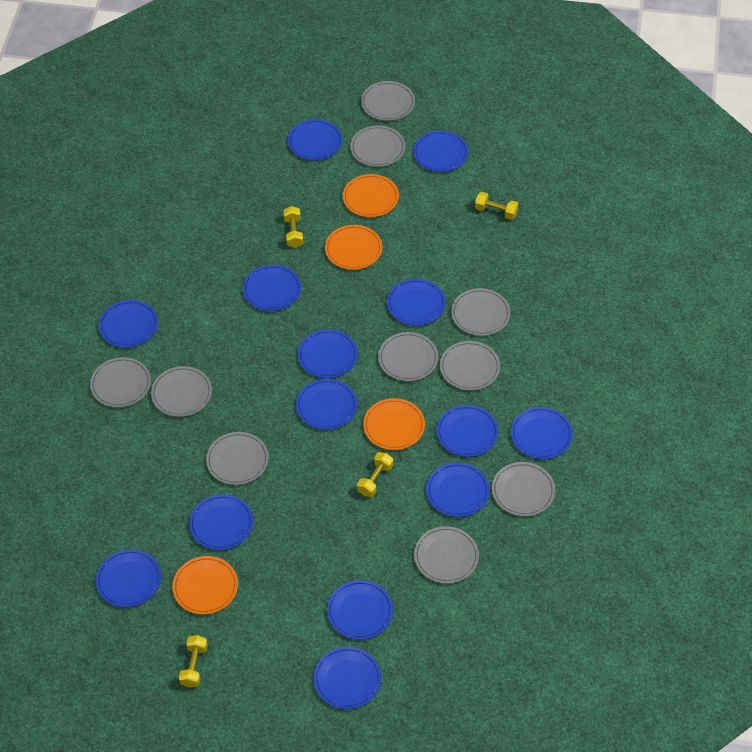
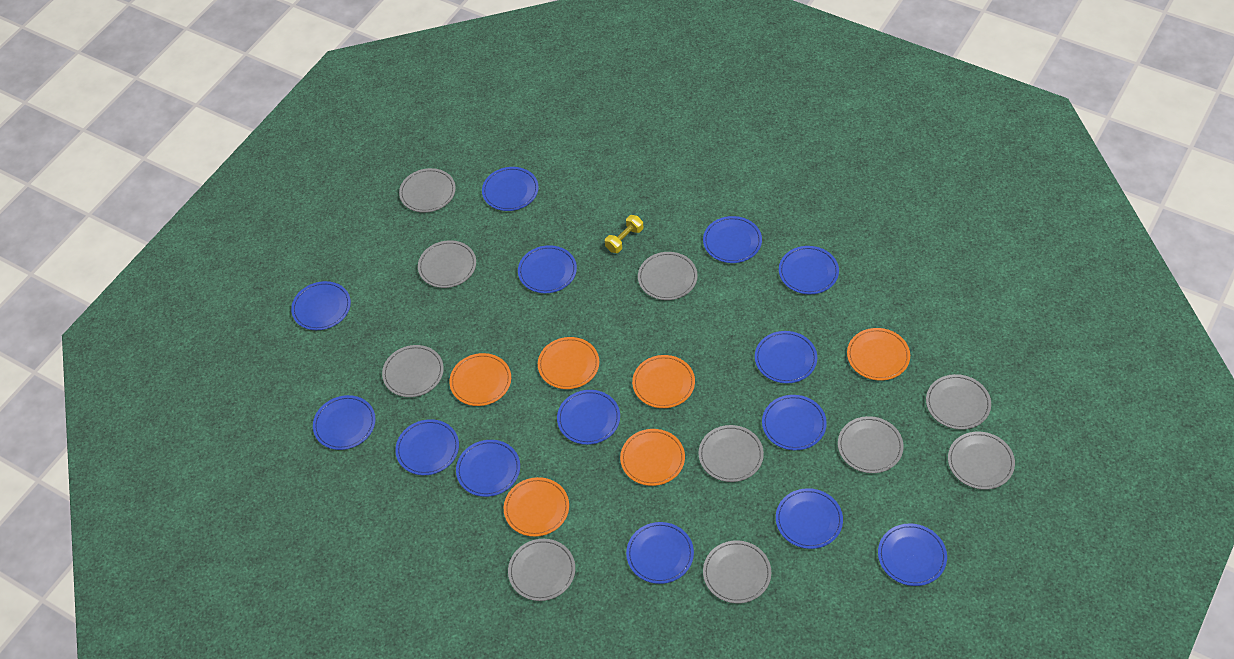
orange plate: [172,556,238,615] [325,225,382,270] [343,174,399,217] [363,398,425,450] = 4 -> [449,353,511,406] [504,477,569,537] [538,337,599,389] [620,429,685,486] [632,355,695,408] [847,328,910,381] = 6
yellow dumbbell: [179,635,208,687] [283,206,303,248] [357,452,393,497] [475,192,518,220] = 4 -> [605,215,643,253] = 1

